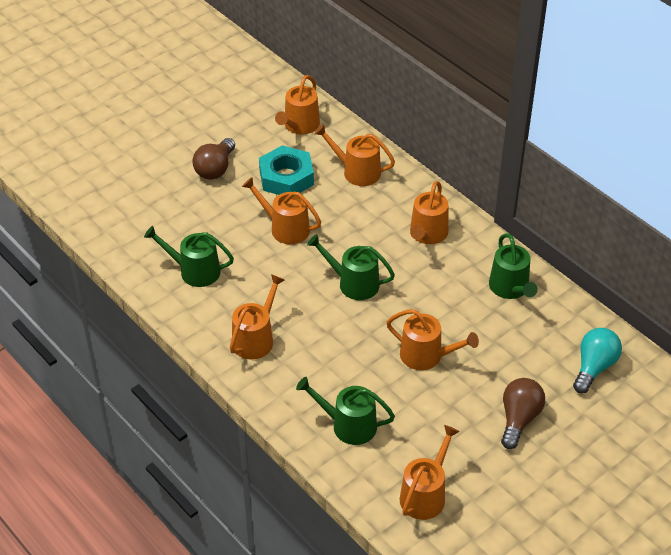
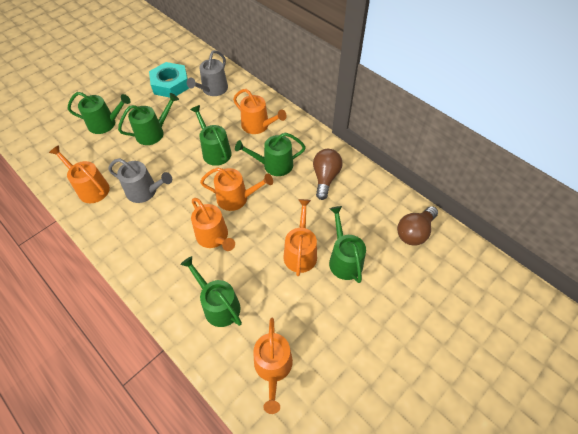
green watering can: [144,226,234,287] [296,377,395,445] [307,234,395,300] [489,233,538,299] = 4 -> [68,92,130,134] [118,93,179,145] [180,256,242,327] [190,105,232,166] [235,132,306,176] [329,206,366,283] = 6
grey watering can: none = 0 -> [108,158,172,203] [187,50,228,96] = 2
orange watering can: [230,274,284,360] [242,177,321,244] [275,75,320,135] [314,124,395,186] [386,309,479,370] [400,425,460,520] [410,181,448,244] = 7 -> [49,145,110,203] [191,198,235,251] [200,167,273,211] [233,89,287,134] [253,318,293,414] [284,199,317,276] = 6
turquoise light bulb: [573,328,622,394] = 1 -> none = 0

